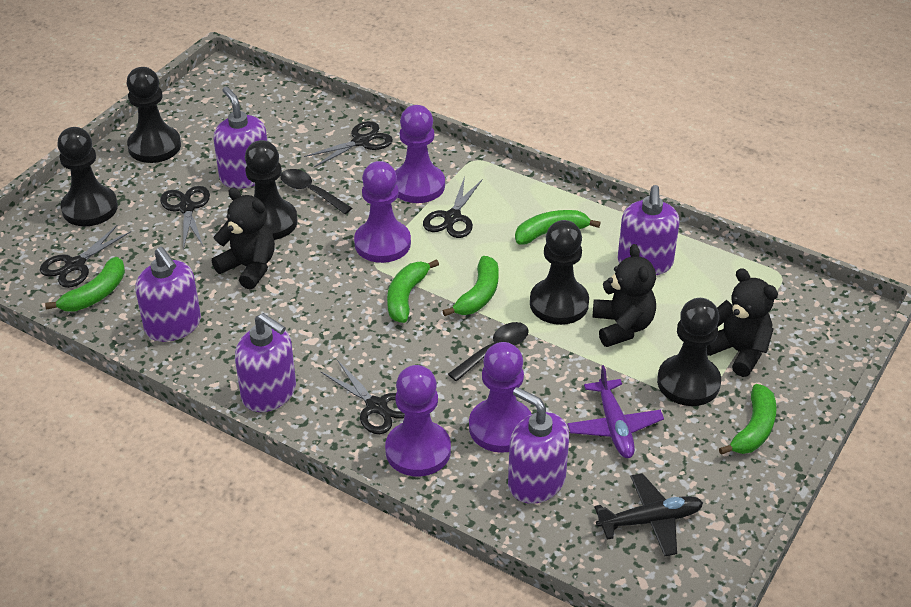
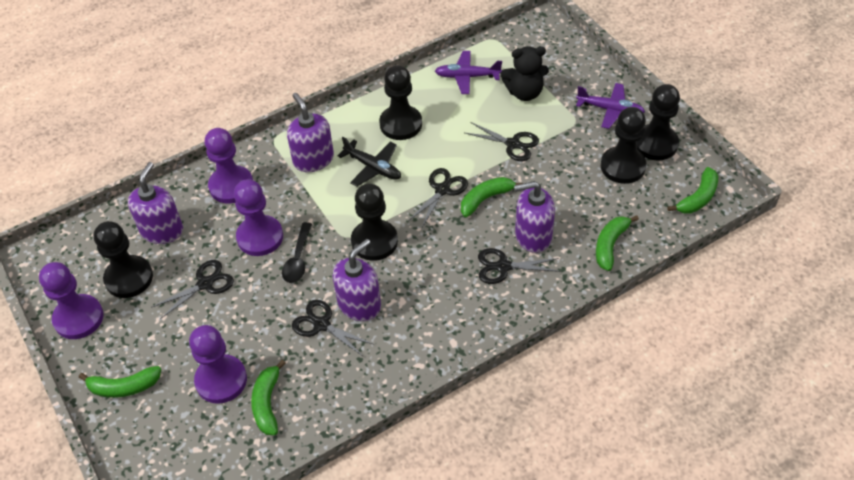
black spoon: [280,169,352,214] [448,322,529,381] = 2 -> [282,222,312,283] = 1
black teddy bear: [212,187,275,290] [593,244,656,347] [707,268,778,377] = 3 -> [501,46,549,101] = 1
purple plane: [567,365,664,458] = 1 -> [435,51,502,94] [576,83,645,129] = 2
purple soap dispenser: [135,247,201,342] [214,87,267,189] [235,313,296,412] [508,387,569,504] [618,185,680,275] = 5 -> [128,162,183,244] [287,93,334,172] [332,239,381,321] [514,181,555,253] = 4

